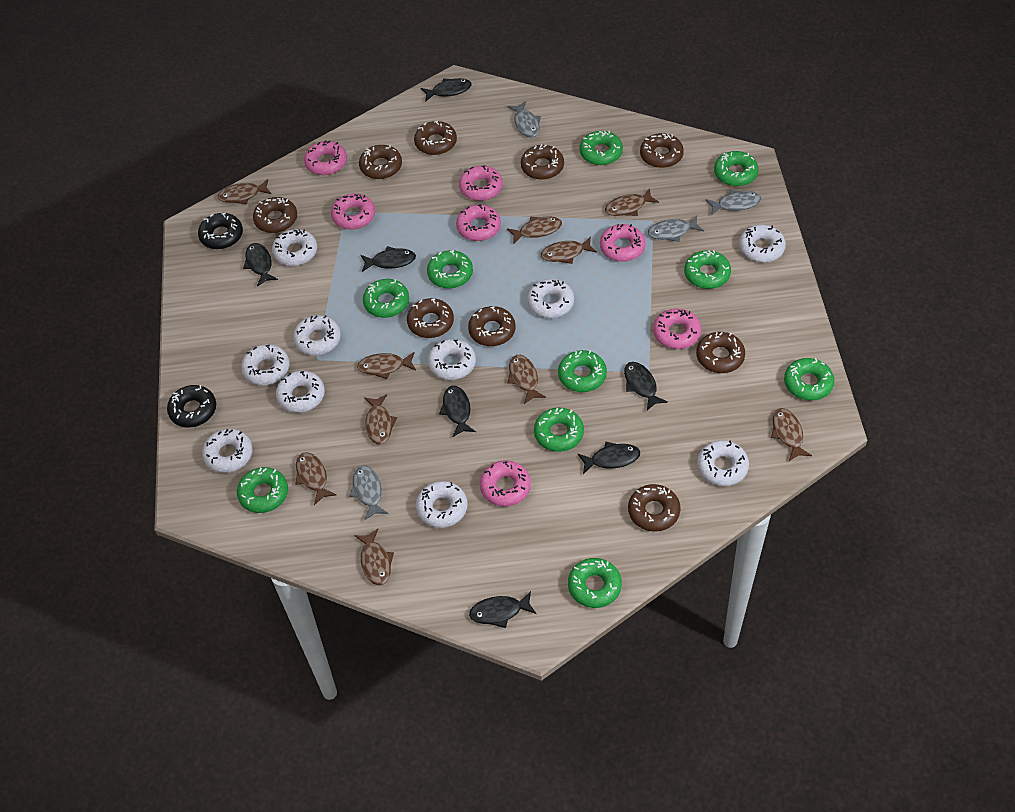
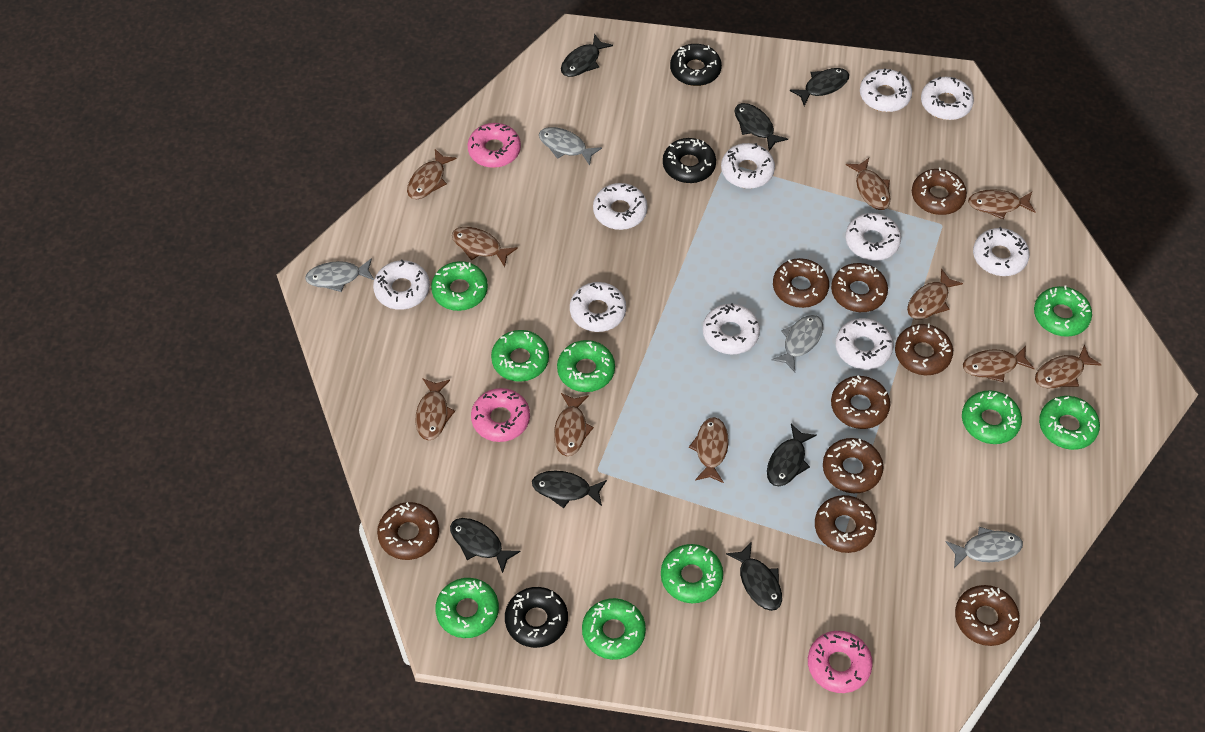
black donut: [167,385,216,428] [198,213,243,249] = 2 -> [505,587,568,648] [663,138,716,183] [670,44,722,86] = 3
green donut: [237,467,288,513] [363,279,409,318] [427,250,473,289] [534,408,584,452] [558,350,607,392] [568,558,622,608] [580,131,623,165] [684,250,731,289] [714,151,759,186] [784,358,835,401] = 10 -> [431,261,488,311] [435,578,499,638] [491,330,549,382] [557,340,615,392] [582,598,646,660] [661,544,723,603] [962,390,1022,444] [1034,286,1092,337] [1039,396,1100,450] = 9
pink donut: [304,140,347,175] [331,193,375,230] [456,204,501,241] [459,165,503,201] [480,460,531,506] [600,224,646,262] [653,309,701,349] = 7 -> [467,123,521,168] [471,388,530,442] [808,631,873,693] = 3

